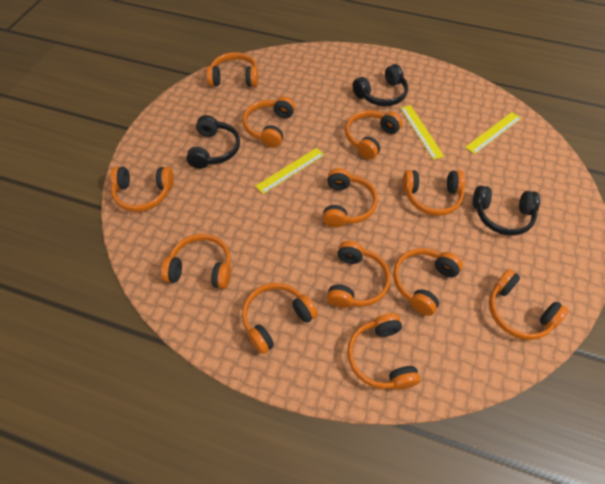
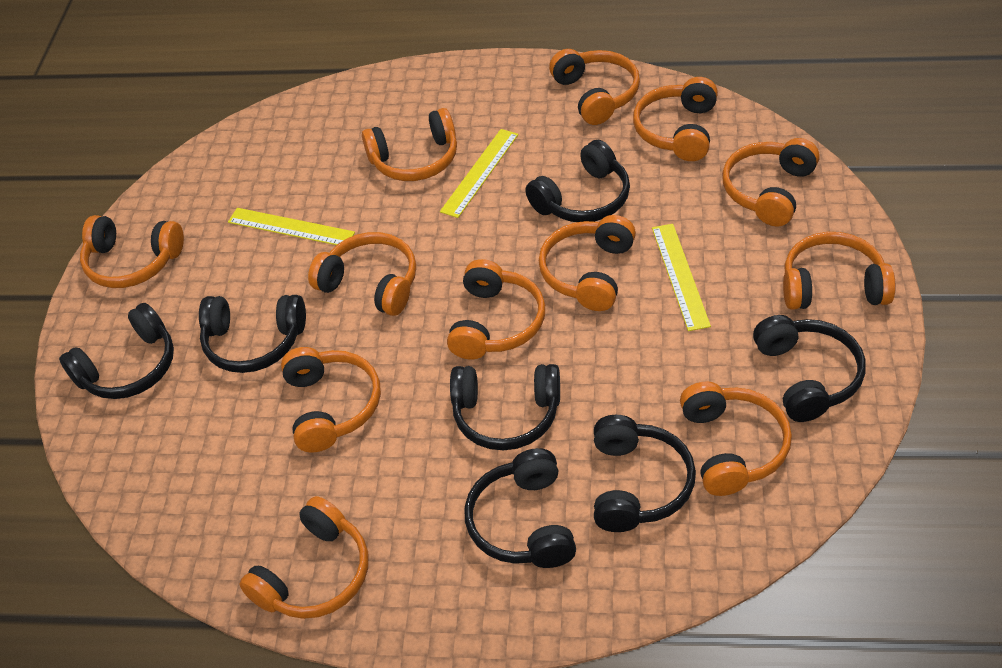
black headphones: [186,115,240,169] [353,64,408,106] [473,185,540,235] = 3 -> [59,303,174,399] [199,295,306,373] [450,364,560,450] [465,448,576,568] [525,140,630,222] [594,415,696,532] [753,315,866,422] = 7

